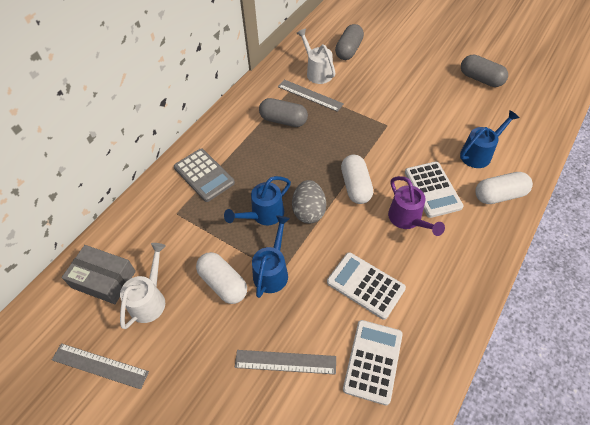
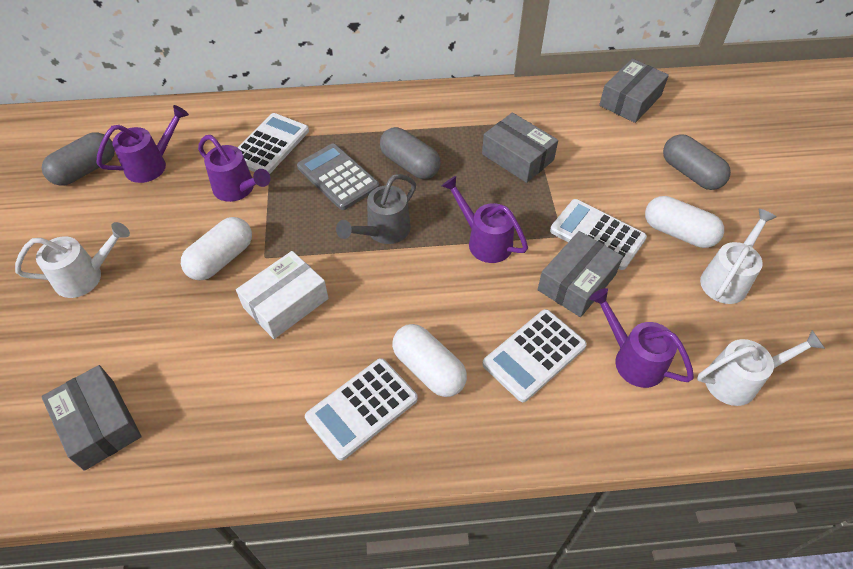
blue watering can: [224,176,291,225] [252,215,290,298] [460,110,520,168] = 3 -> none = 0
grey box: [62,245,136,304] = 1 -> [41,365,142,471] [482,112,558,183] [537,231,623,317] [599,59,669,123] = 4
grey egg: [292,180,326,223] = 1 -> none = 0
grey ruler: [52,343,149,389] [235,350,336,375] [278,79,344,112] = 3 -> none = 0
grey watering can: none = 0 -> [336,174,416,244] = 1
purple watering can: [388,176,445,236] = 1 -> [96,105,189,183] [198,135,271,202] [441,176,528,263] [589,288,694,388] = 4
white box: none = 0 -> [236,251,328,339] = 1
white calculator: [327,252,406,320] [343,320,403,406] [405,161,463,218] = 3 -> [237,113,309,174] [305,358,418,461] [482,309,587,402] [550,199,647,270] = 4
white watering can: [120,243,166,329] [296,29,336,84] = 2 -> [15,222,130,298] [697,330,825,406] [700,209,777,304] = 3

